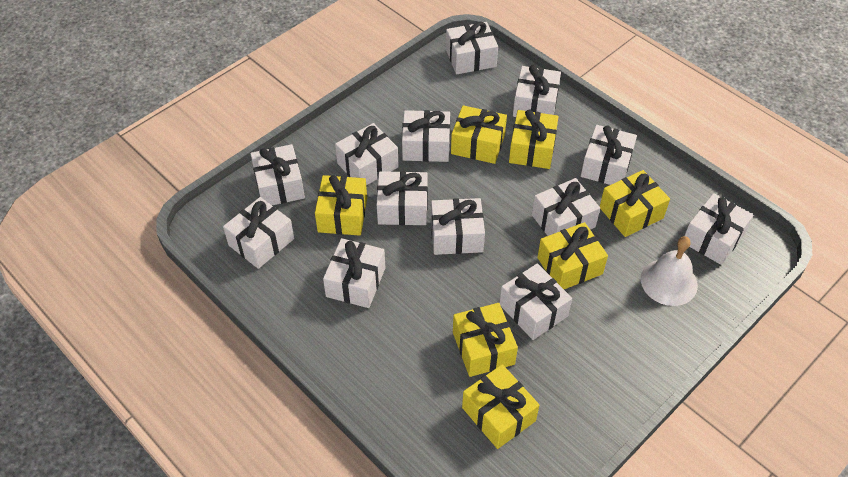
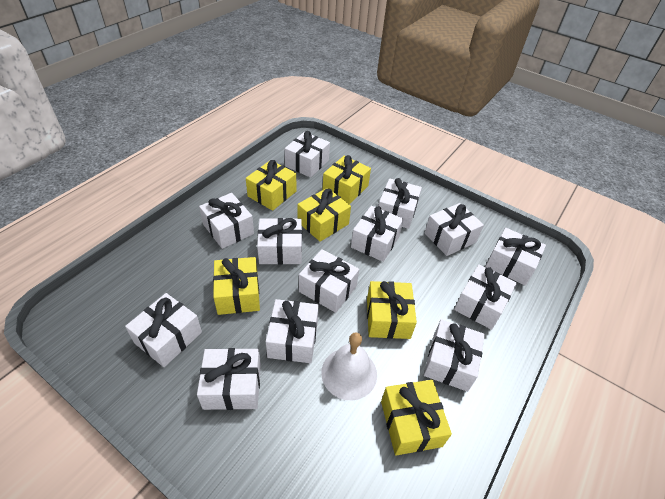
yellow gift: [315,175,367,236] [451,105,507,164] [453,303,518,377] [462,364,539,449] [509,110,559,169] [537,222,608,289] [600,170,670,237] = 7 -> [213,257,260,315] [246,160,296,211] [298,188,351,242] [322,155,371,205] [367,281,417,339] [381,380,452,456] = 6

